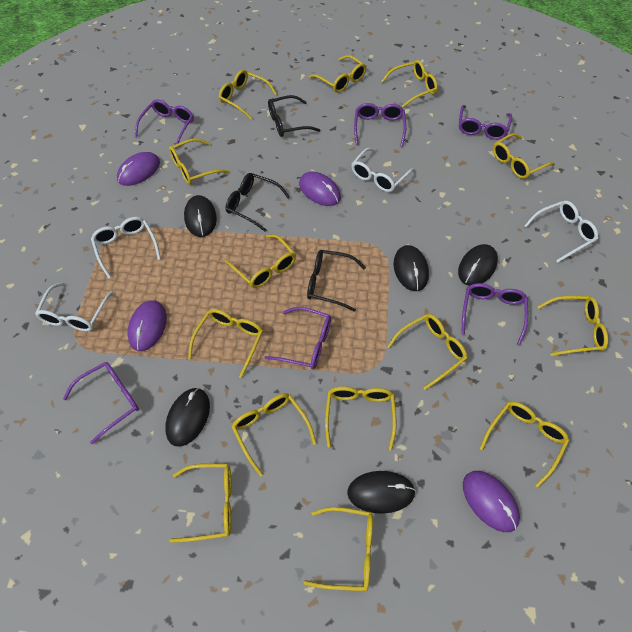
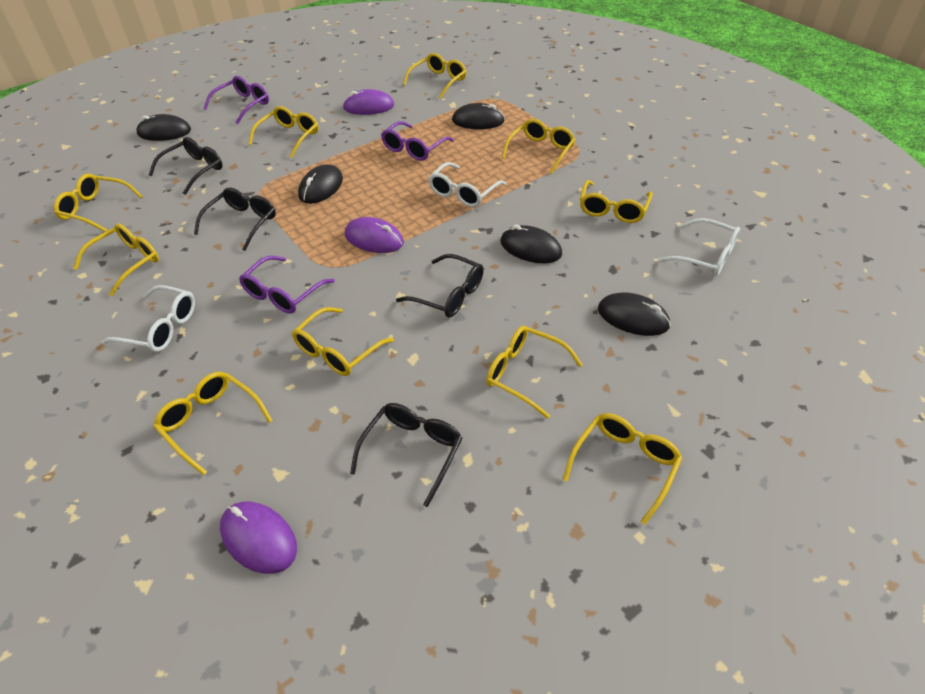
black glasses: [226,173,290,232] [268,95,320,137] [307,250,366,312] = 3 -> [149,137,223,195] [194,187,276,251] [350,403,462,507] [396,254,484,317] = 4
purple glasses: [63,362,139,444] [135,99,194,149] [264,307,331,369] [354,103,406,147] [459,105,512,140] [461,283,528,345] = 6 -> [203,76,269,124] [239,256,335,314] [381,121,454,161] = 3
purple mouse: [117,152,160,186] [127,300,167,351] [299,172,341,206] [463,471,520,532] = 4 -> [220,502,297,574] [343,89,394,115] [345,217,404,253] = 3
white glasses: [35,282,113,331] [91,217,161,278] [351,148,415,192] [524,201,598,263] = 4 -> [102,285,195,352] [428,162,506,207] [658,218,740,276] = 3
yellow glasses: [169,138,229,184] [169,464,231,543] [188,309,263,378] [219,70,277,119] [225,234,296,288] [232,393,317,476] [304,507,373,591] [309,55,367,93] [325,386,396,450] [381,60,438,108] [387,314,467,390] [479,401,569,488] [493,133,555,179] [538,296,608,356] = 14 -> [54,173,143,232] [73,224,159,296] [153,372,273,475] [248,106,318,158] [292,307,394,376] [403,53,466,99] [486,326,583,419] [502,119,576,174] [563,413,683,525] [580,180,653,223] = 10

